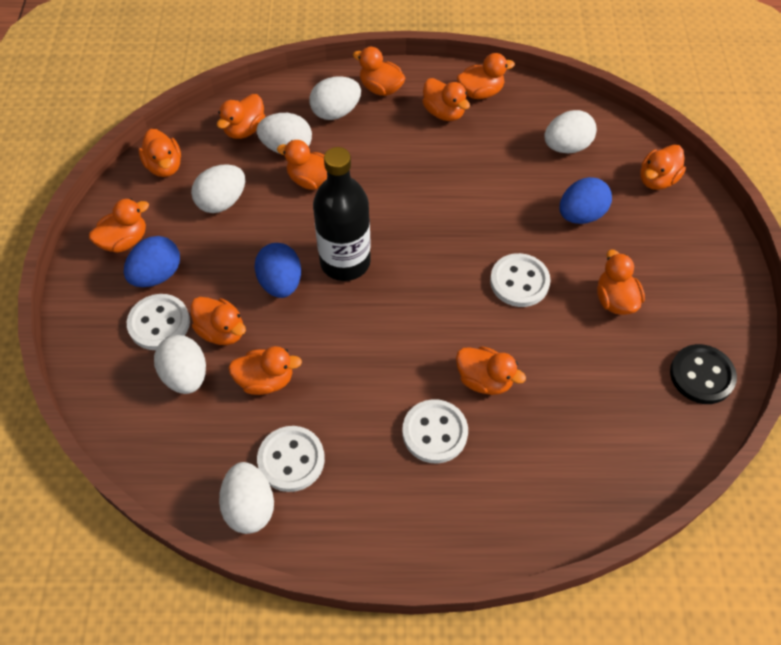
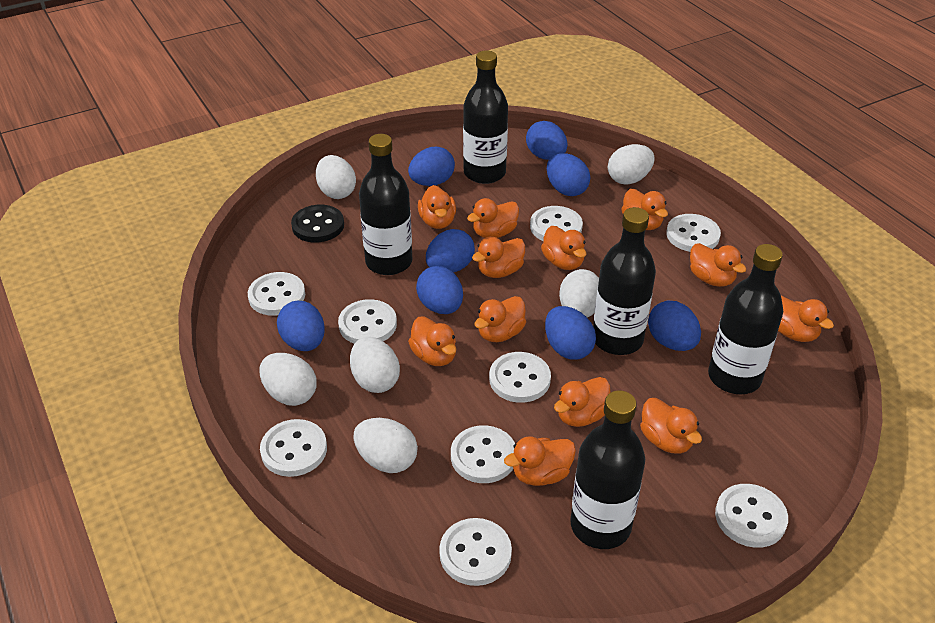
black bottle: [313,147,371,281] = 1 -> [359,134,412,275] [463,50,508,184] [570,390,645,549] [593,207,656,355] [708,244,783,394] = 5
blue egg: [124,236,180,287] [254,243,301,298] [559,177,612,224] = 3 -> [277,301,325,351] [408,147,455,186] [416,266,463,314] [426,229,475,272] [526,121,568,160] [545,306,596,360] [547,153,590,196] [648,301,701,351] = 8
white button: [127,294,190,350] [257,426,325,492] [402,399,468,463] [490,253,551,307] = 4 -> [248,272,305,316] [260,419,327,477] [338,299,397,344] [439,518,512,586] [451,425,515,483] [489,352,551,403] [530,206,583,241] [666,214,721,252] [715,484,788,548] = 9

